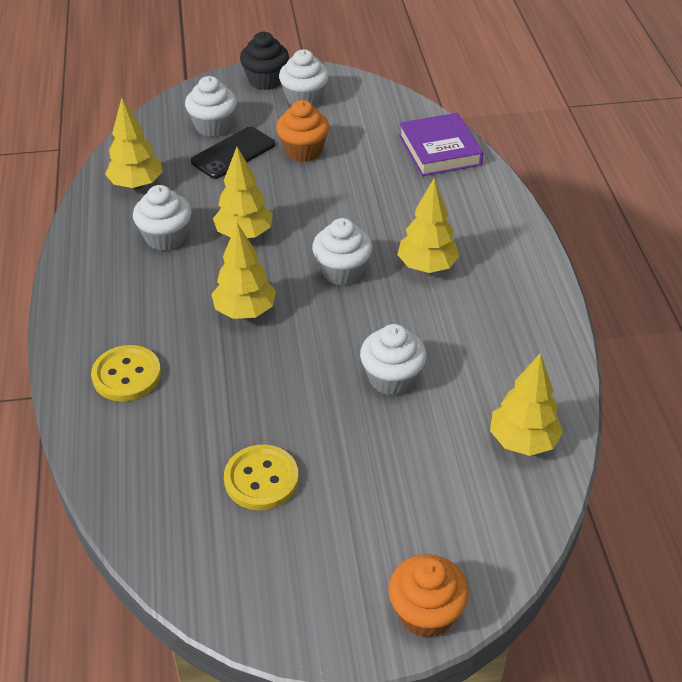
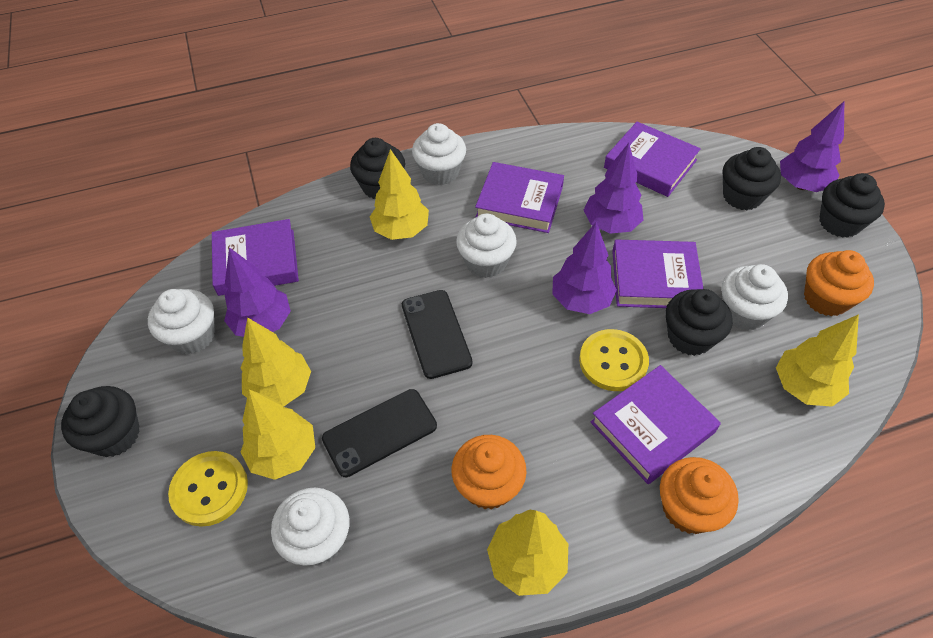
black cupcake: [240,32,289,90] = 1 -> [61,386,140,457] [350,138,405,199] [665,289,733,356] [723,147,781,210] [820,173,885,238] = 5
black phone: [191,126,275,179] = 1 -> [322,389,437,477] [402,290,473,379] = 2
orange cupcake: [276,100,329,162] [388,554,469,638] = 2 -> [452,435,527,510] [660,457,739,534] [804,250,874,316] = 3
purple book: [399,113,483,176] = 1 -> [212,219,299,296] [475,162,564,233] [591,365,721,484] [604,122,701,197] [612,239,703,308] = 5
purple tree: none = 0 -> [224,247,291,337] [552,222,617,314] [583,143,643,234] [780,101,844,192] = 4

